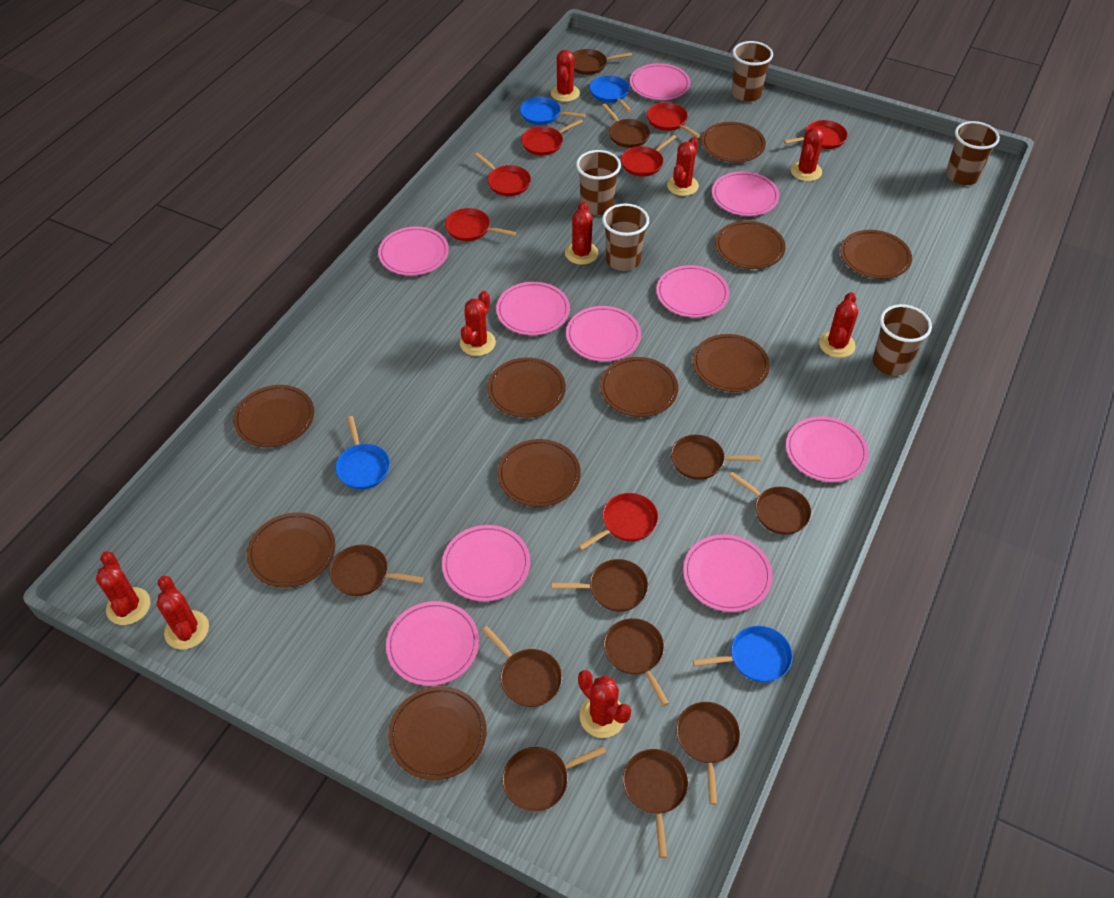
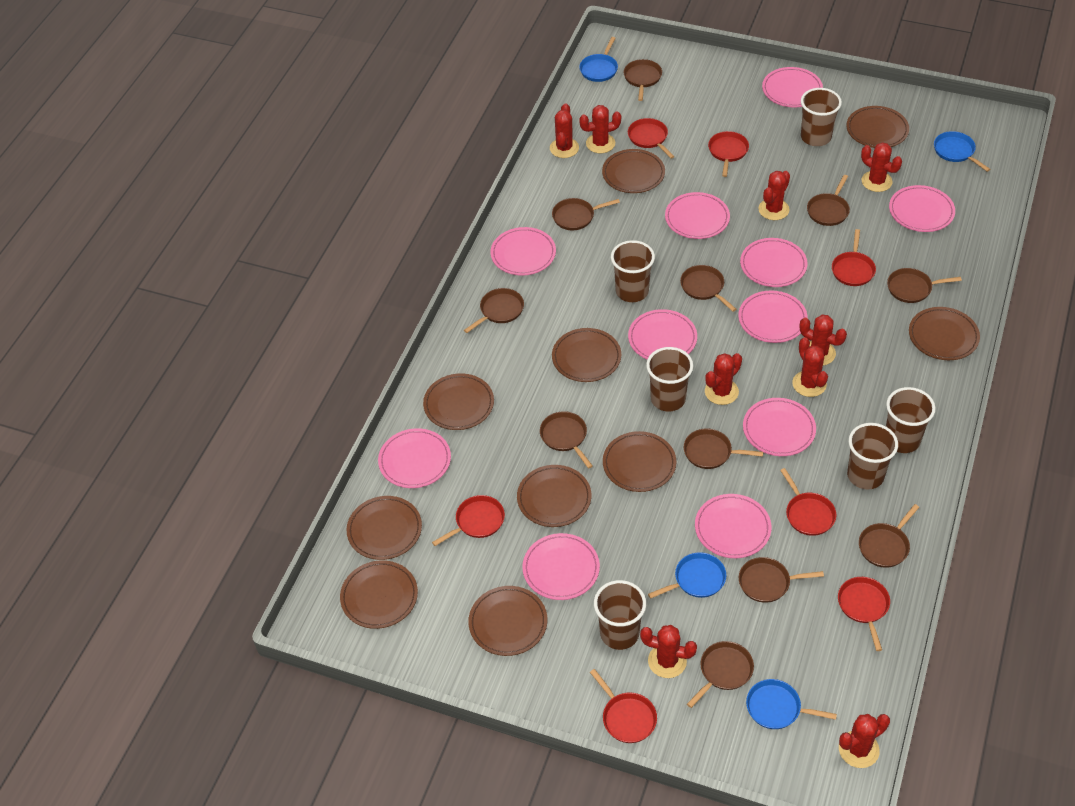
brown cup: [576,150,621,215] [602,203,649,271] [731,41,773,102] [873,304,932,376] [946,121,1000,185] = 5 -> [594,580,646,650] [611,240,655,302] [646,347,693,411] [801,88,842,146] [847,423,898,489] [886,387,936,453] = 6
pink plate: [378,227,449,275] [386,601,479,686] [442,525,530,601] [496,282,570,335] [566,306,641,362] [630,63,690,100] [656,265,729,317] [683,534,773,612] [712,171,779,216] [786,416,869,482] = 10 -> [378,428,451,488] [491,227,556,276] [522,533,600,600] [628,309,697,359] [665,192,730,239] [695,494,771,558] [738,290,808,343] [740,238,807,287] [743,398,816,456] [762,67,823,107] [889,185,955,232] = 11

